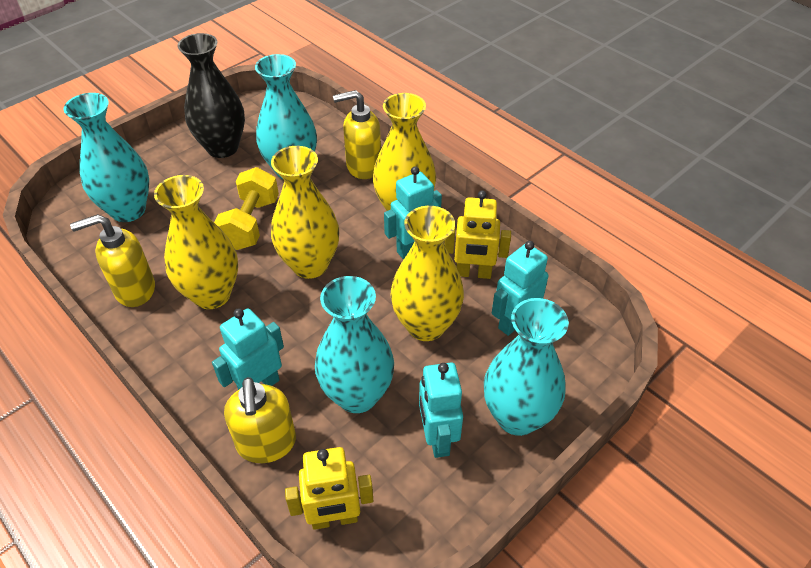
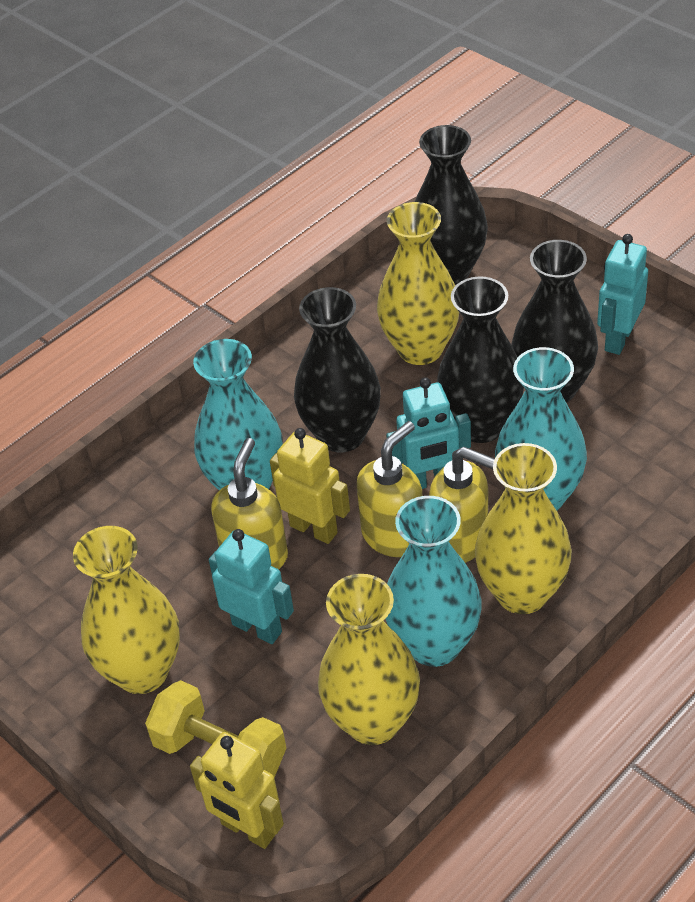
black vase: [177,33,245,158] = 1 -> [294,287,381,452] [415,125,488,284] [437,276,524,443] [512,240,598,403] = 4
turquoise robot: [212,308,284,390] [384,166,442,259] [419,363,463,458] [492,241,548,336] = 4 -> [209,529,294,644] [386,377,471,489] [597,234,648,355] = 3
turquoise vase: [64,93,149,222] [255,54,317,179] [315,276,394,413] [484,298,569,436] = 4 -> [193,339,283,490] [386,496,482,667] [495,347,587,511] = 3

